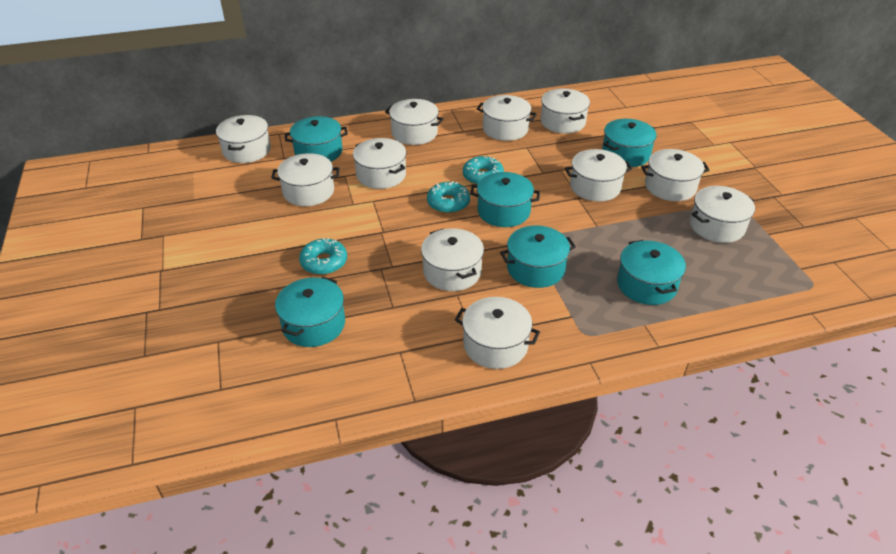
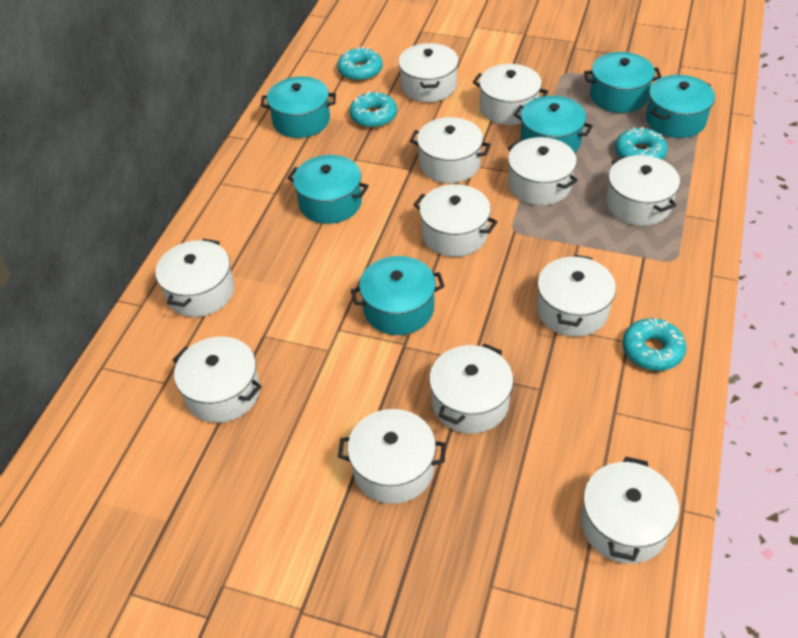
turquoise donut: [299,238,347,275] [427,181,470,213] [463,156,504,185] = 3 -> [337,47,383,81] [349,91,397,128] [615,127,667,160] [622,318,686,371] = 4
white pot: [216,115,271,163] [271,153,340,206] [353,138,406,189] [385,99,444,145] [421,228,484,291] [455,297,540,369] [477,95,537,141] [541,89,590,134] [565,149,632,202] [641,149,710,201] [690,186,755,243] = 11 -> [155,239,234,317] [173,337,262,423] [338,409,446,504] [398,43,459,102] [410,117,491,183] [413,184,498,257] [429,344,513,434] [473,64,548,125] [507,137,578,206] [537,255,616,337] [581,457,679,564] [606,155,680,226] = 12

